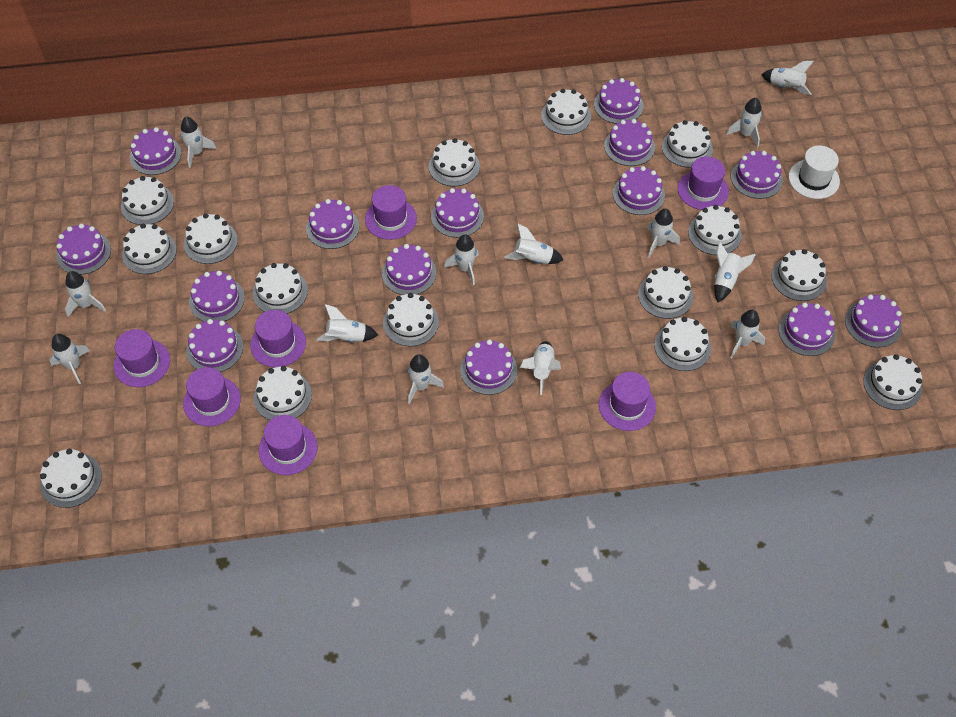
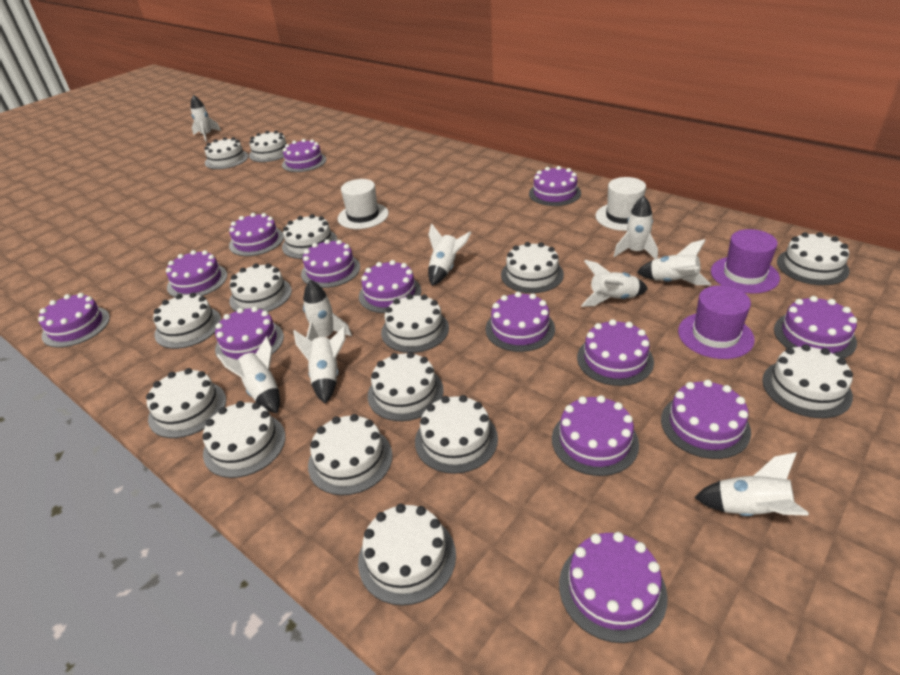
purple hat: [114,329,170,387] [183,367,241,426] [250,310,306,367] [259,415,317,475] [365,185,417,240] [599,372,656,431] [677,156,729,210] = 7 -> [678,285,755,359] [711,229,780,294] = 2
white hat: [789,146,840,199] = 1 -> [338,179,389,229] [595,177,646,231] = 2
white rocket: [50,334,90,384] [65,271,106,317] [180,117,217,168] [316,304,378,343] [408,354,444,404] [444,234,479,285] [504,224,563,264] [520,341,561,395] [647,209,680,258] [714,242,756,302] [726,98,762,147] [730,310,765,358] [761,61,814,95] = 13 -> [191,95,221,142] [217,336,280,413] [293,326,346,404] [303,280,352,341] [428,224,471,286] [581,260,648,307] [614,196,658,259] [637,239,711,285] [694,452,809,516] = 9

